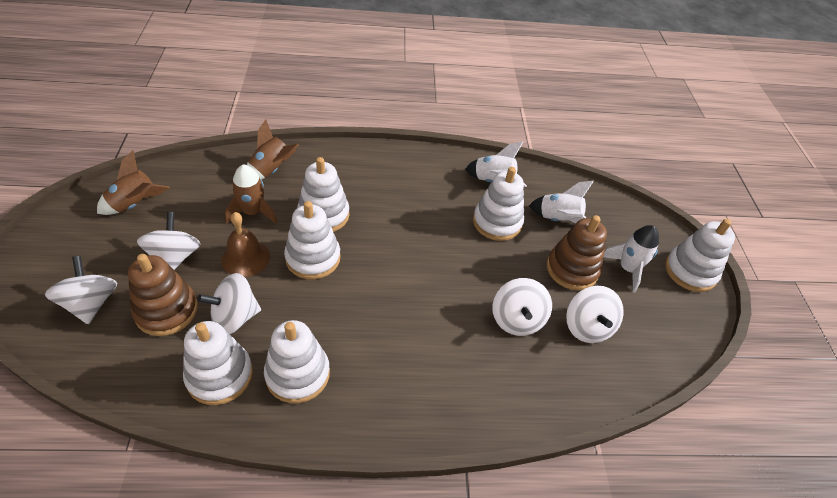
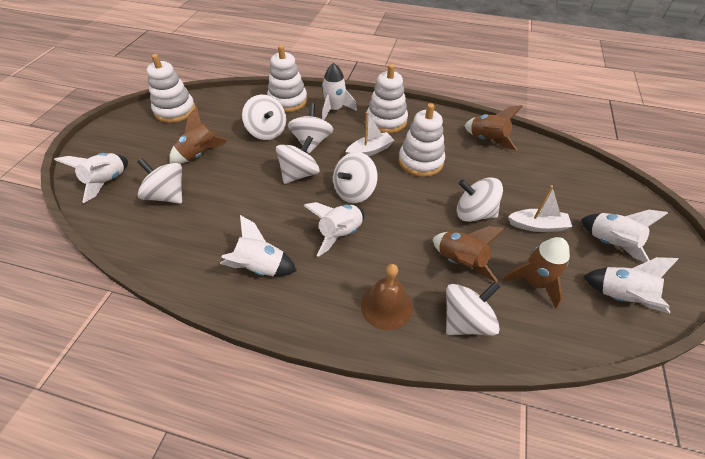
brown rocket: [97,150,170,215] [225,164,277,224] [247,120,299,180] = 3 -> [169,106,228,164] [433,226,505,282] [464,105,523,150] [502,237,570,309] = 4
brown stacking toy: [128,254,198,336] [547,215,607,290] = 2 -> none = 0
white boat: none = 0 -> [346,112,394,156] [508,185,572,232] = 2
white rocket: [465,141,527,187] [529,181,594,224] [603,225,659,292] = 3 -> [54,153,128,203] [220,215,297,276] [303,202,365,257] [322,63,357,120] [581,210,668,262] [583,257,679,313] = 6
white spinning top: [45,256,117,324] [137,212,201,270] [197,273,261,334] [493,278,552,336] [566,286,624,343] = 5 -> [137,158,182,204] [242,95,286,140] [276,135,320,184] [288,103,333,153] [333,152,378,203] [446,281,500,336] [457,177,503,222] = 7
white stacking toy: [183,321,253,405] [264,320,330,403] [284,201,340,279] [297,157,349,232] [473,167,524,241] [665,219,735,292] = 6 -> [147,54,196,123] [267,45,307,112] [367,64,408,133] [399,103,445,177] = 4

